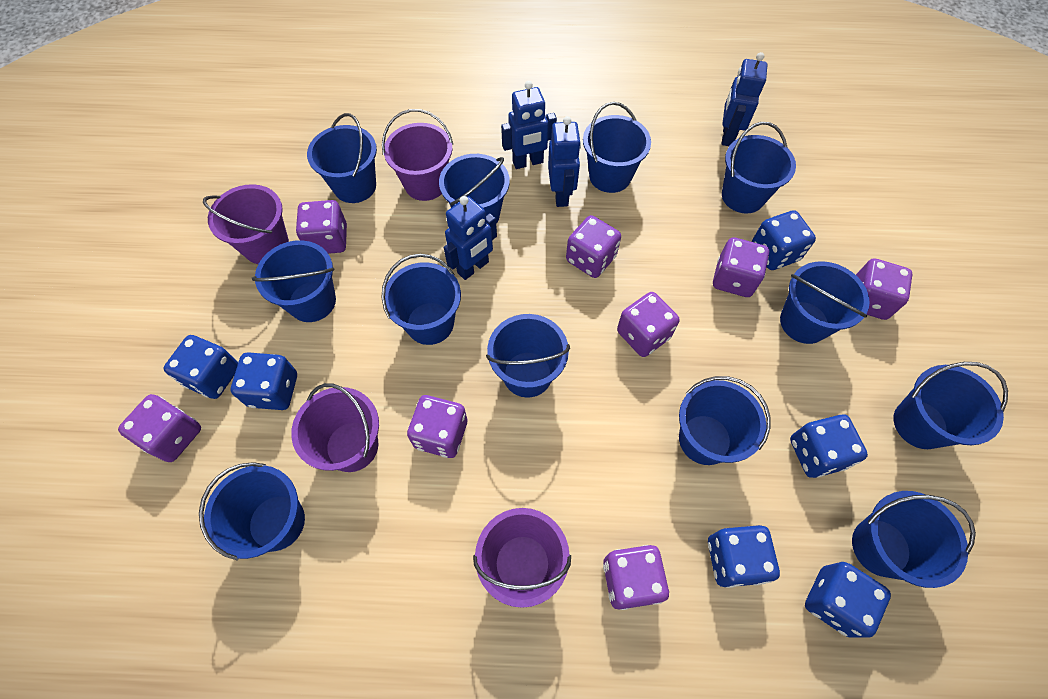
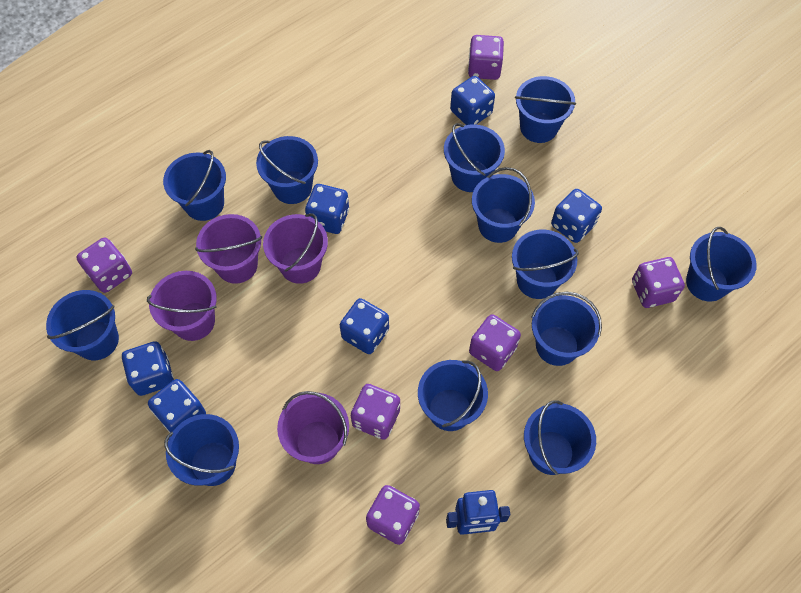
blue robot: [444,196,497,280] [501,81,557,169] [548,116,581,207] [722,52,768,146] = 4 -> [446,490,510,535] = 1
purple dice: [118,394,201,462] [296,200,347,254] [407,395,467,458] [566,215,621,278] [603,545,669,610] [617,292,680,357] [713,237,769,297] [856,258,912,320] = 8 -> [76,237,132,293] [351,384,400,440] [366,485,420,545] [468,35,504,80] [469,314,521,371] [632,257,685,308] = 6

